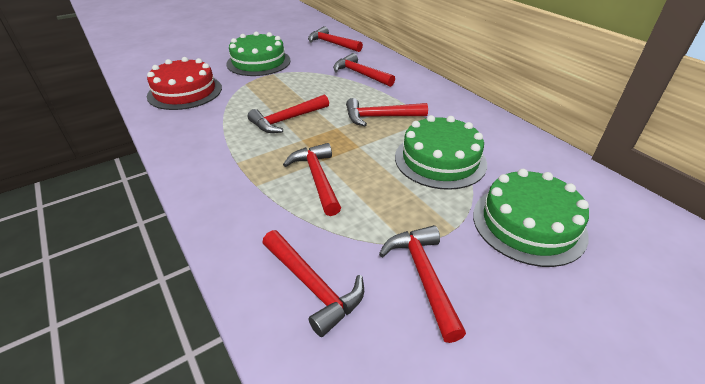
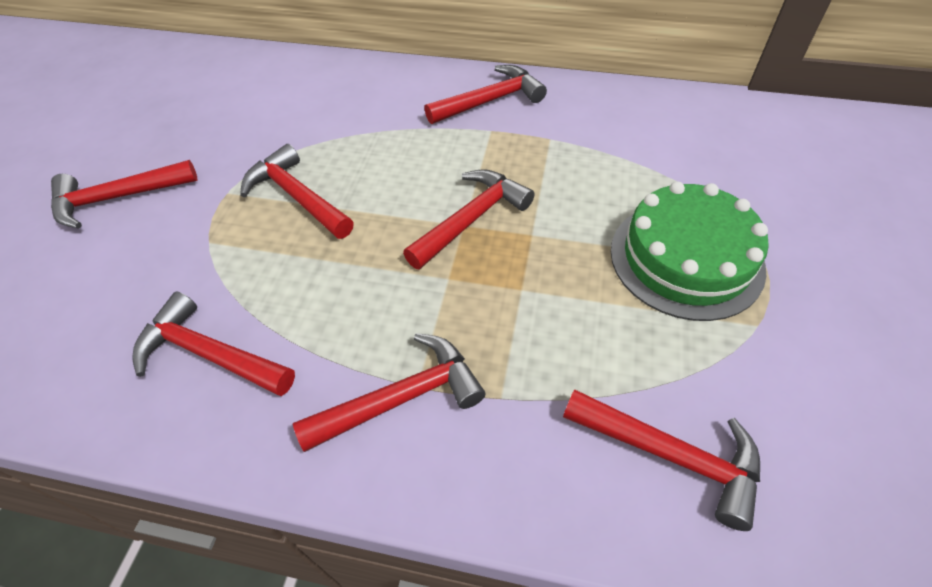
green cake: [226,31,291,76] [395,115,487,190] [473,169,589,267] = 3 -> [611,182,769,321] = 1
red cake: [147,57,222,110] = 1 -> none = 0

